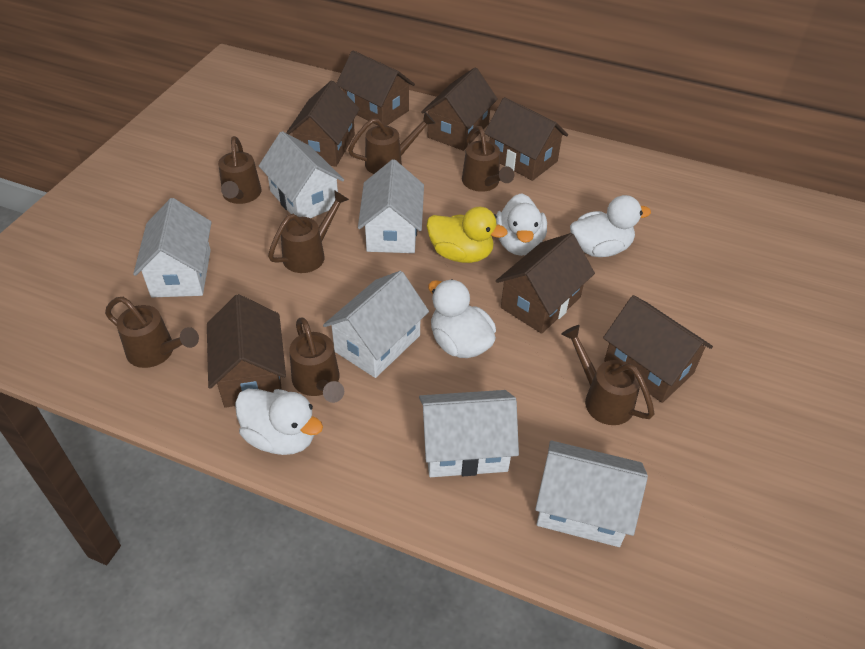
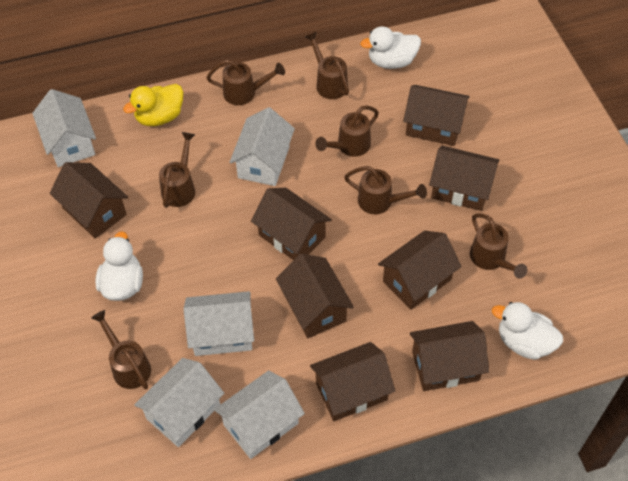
brown house: [207,294,286,408] [286,81,360,167] [336,50,415,126] [421,68,498,151] [484,97,568,181] [496,233,595,334] [603,295,713,403] = 7 -> [50,162,128,239] [251,188,332,260] [276,254,354,338] [310,342,395,421] [378,231,462,310] [403,85,470,146] [410,321,489,391] [429,146,499,211] = 8
white duck: [235,389,323,455] [428,279,496,358] [496,193,547,256] [570,195,651,257] = 4 -> [95,232,143,301] [360,26,421,69] [492,302,563,360] = 3
white house: [133,198,212,297] [259,131,344,218] [323,271,429,378] [358,159,424,253] [419,390,519,477] [535,440,648,547] = 6 -> [32,89,96,167] [134,358,224,447] [184,291,254,356] [214,370,305,459] [229,107,295,186] = 5

